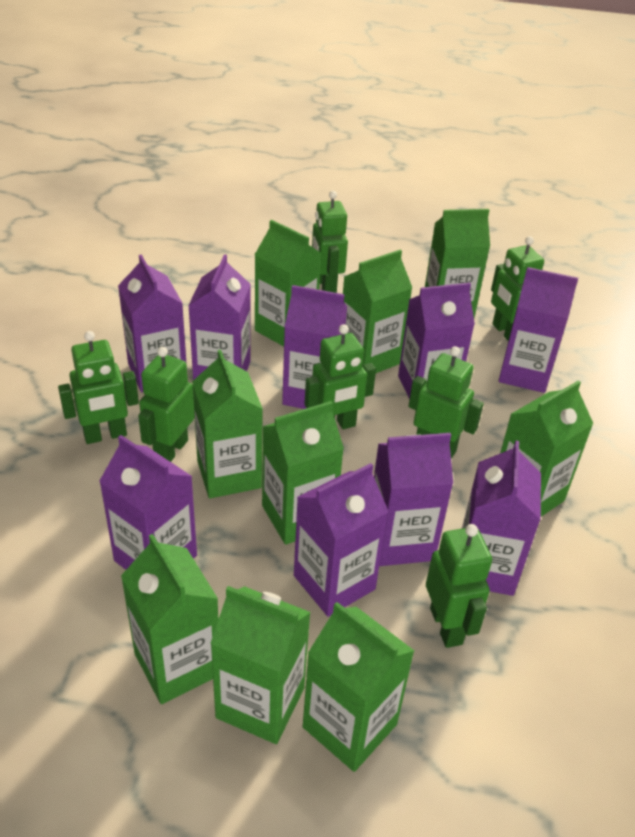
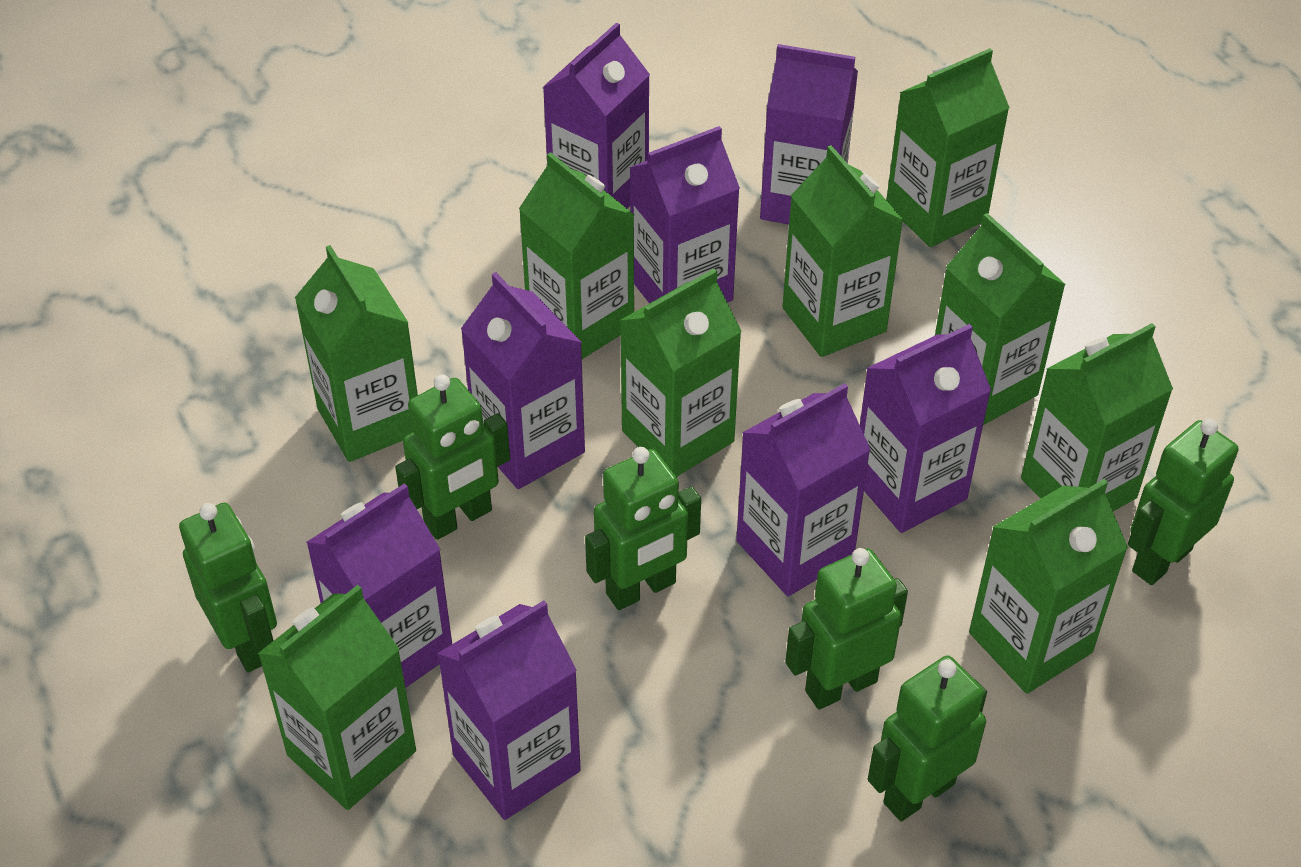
green robot: [58,331,139,444] [138,347,195,462] [305,324,376,429] [312,191,348,293] [409,346,484,459] [426,524,492,648] [491,236,544,341] = 7 -> [179,503,277,672] [395,374,510,540] [585,447,701,610] [785,548,908,710] [868,655,987,821] [1128,418,1238,585] = 6
purple carton: [99,435,197,570] [118,254,187,392] [188,255,251,380] [282,285,347,409] [294,463,389,617] [374,433,453,566] [398,282,475,399] [462,441,541,596] [499,267,578,393] = 9 -> [306,483,452,688] [437,600,581,820] [461,272,585,489] [543,23,650,209] [629,126,740,304] [736,383,871,596] [760,44,858,224] [860,324,992,533] = 8

